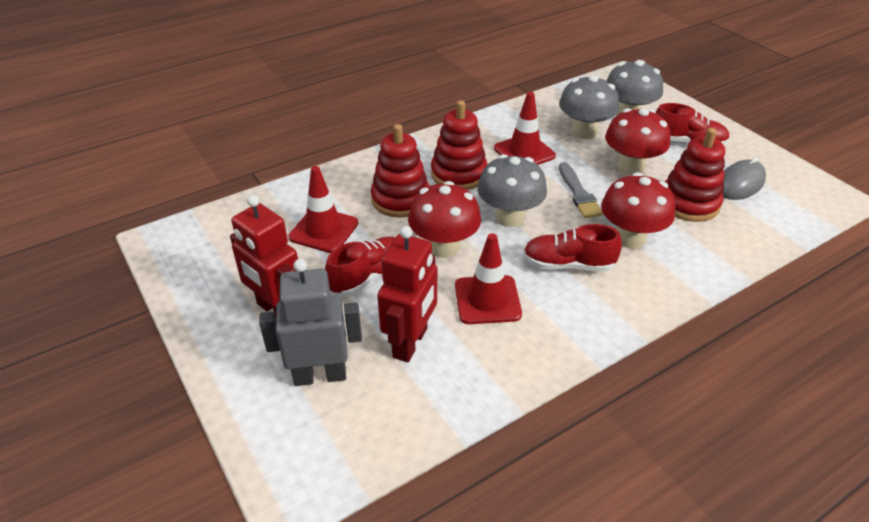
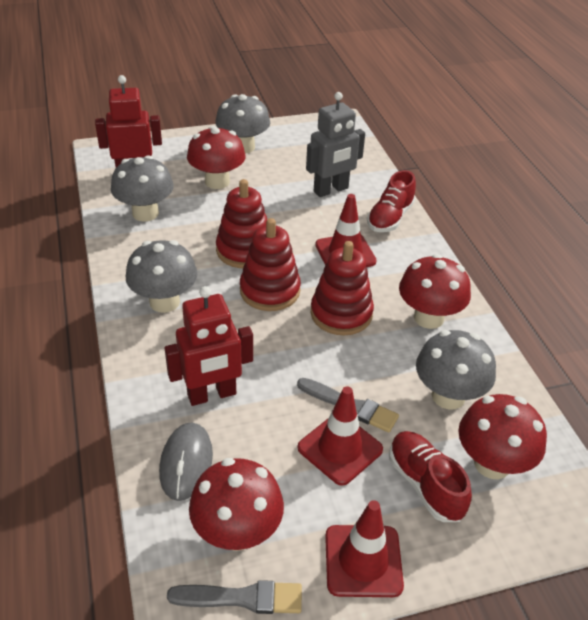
grey brush: [559,162,603,218] = 1 -> [167,580,302,614] [297,378,399,432] = 2
grey mushroom: [477,154,547,227] [559,75,619,139] [607,60,663,116] = 3 -> [111,155,174,222] [126,240,197,313] [215,94,270,154] [416,330,496,410] = 4
red mushroom: [408,181,481,258] [601,172,675,249] [605,108,671,175] = 3 -> [187,126,246,189] [189,458,284,551] [399,254,471,329] [458,394,547,479] = 4
red shoe: [325,237,395,297] [523,224,622,272] [656,103,730,145] = 3 -> [367,170,416,232] [389,431,472,522] = 2

